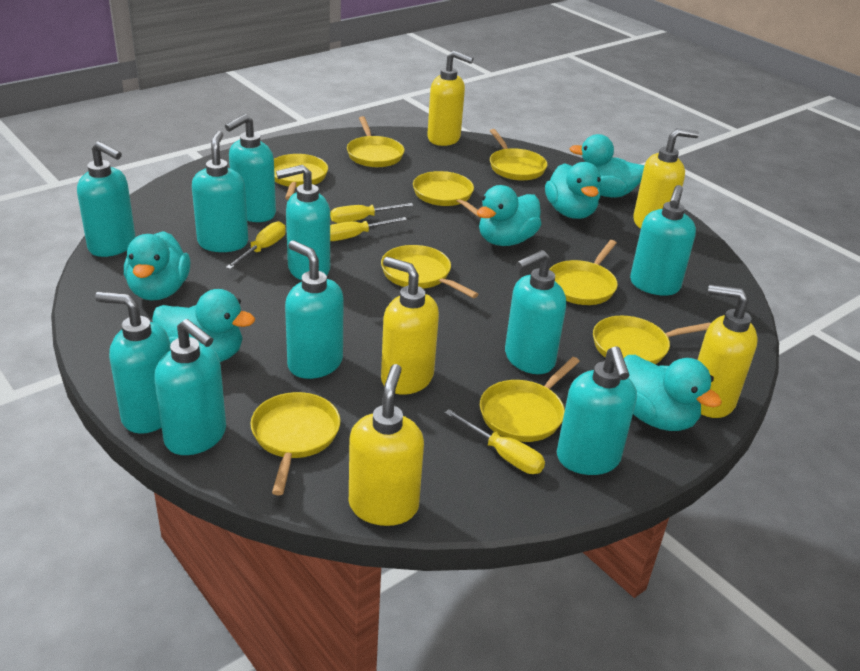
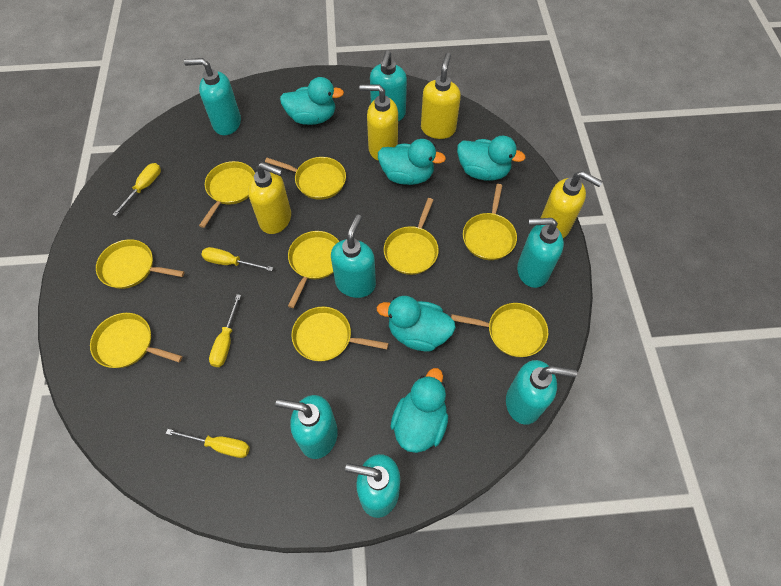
turquoise duck: [124,231,190,301] [152,289,255,362] [477,185,541,246] [545,162,601,219] [569,134,644,197] [624,355,722,431] = 6 -> [280,77,344,125] [377,296,456,352] [378,139,446,185] [391,368,448,453] [457,136,526,181] = 5
turquoise soap dispenser: [77,141,136,257] [95,292,171,434] [154,319,226,455] [192,131,248,252] [225,114,276,222] [276,165,330,280] [285,240,343,379] [505,250,566,374] [557,346,637,475] [630,185,696,296] = 10 -> [184,58,241,135] [275,395,338,459] [331,215,376,298] [345,454,400,518] [370,50,407,121] [506,360,577,425] [517,218,564,288] = 7
yellow soap dispenser: [349,364,424,526] [381,257,439,395] [427,51,474,146] [633,129,699,229] [698,285,758,418] = 5 -> [248,162,291,234] [360,85,398,161] [421,53,461,139] [541,171,603,238] = 4

